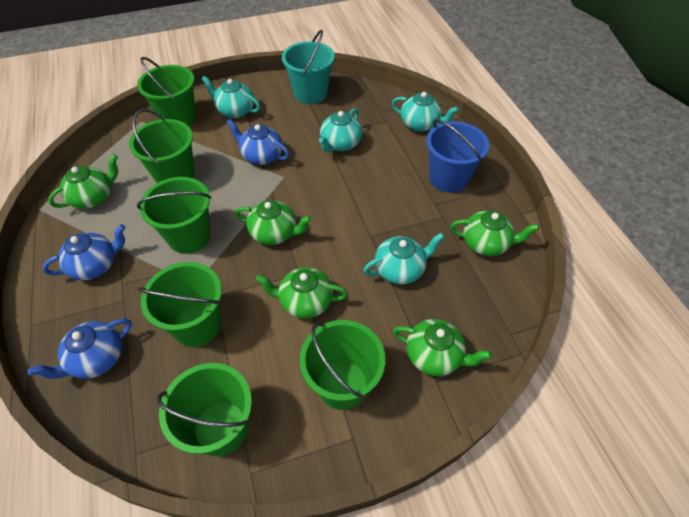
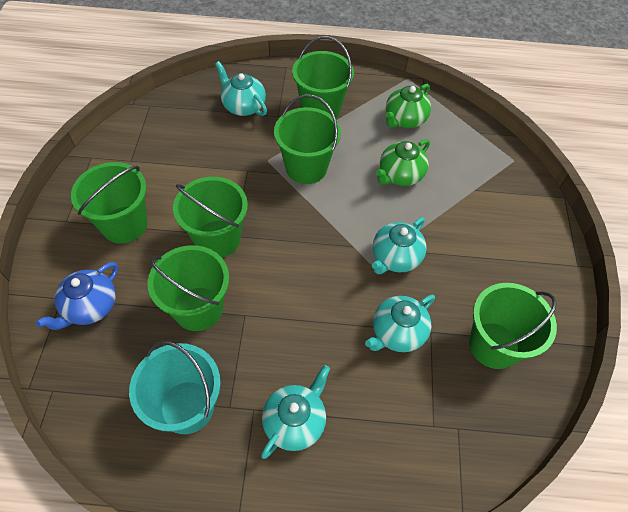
blue bucket: [426,119,489,193] = 1 -> none = 0
blue teapot: [28,318,132,379] [42,224,126,280] [226,119,289,165] = 3 -> [36,262,118,330] = 1
green teapot: [48,154,118,209] [235,200,312,245] [256,267,348,319] [393,319,492,376] [450,211,539,256] = 5 -> [376,139,430,186] [386,84,431,128] = 2

